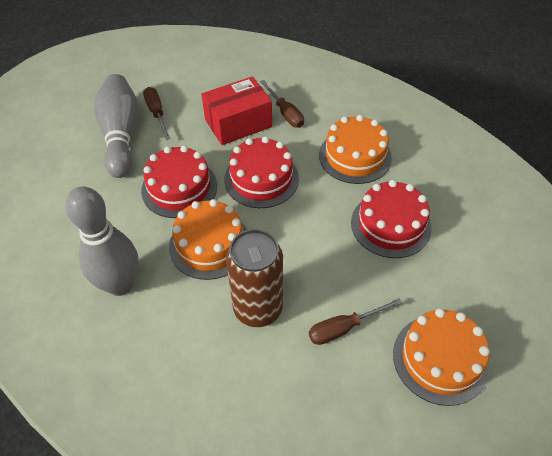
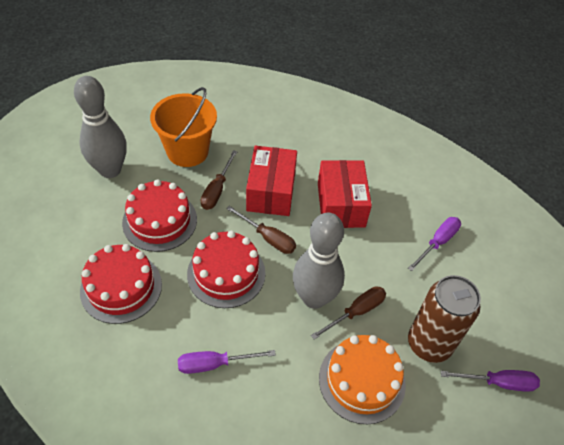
orange bucket: none = 0 -> [150,87,217,167] = 1
orange cake: [169,199,247,280] [319,115,392,184] [393,308,490,406] = 3 -> [319,335,406,424] = 1
purple screwdriver: none = 0 -> [178,350,276,374] [408,217,461,271] [441,370,540,392] = 3
red box: [201,76,272,145] = 1 -> [246,146,297,216] [318,160,372,228] = 2

